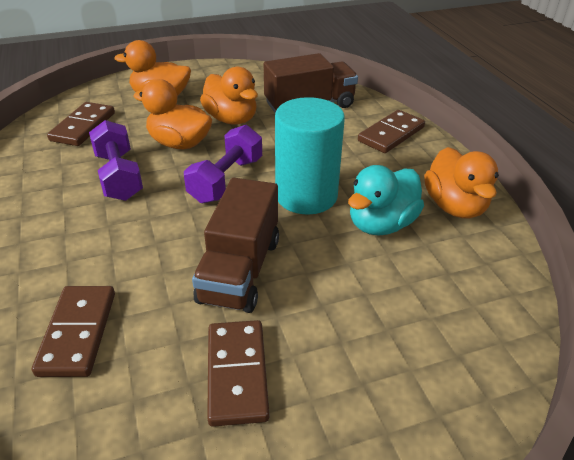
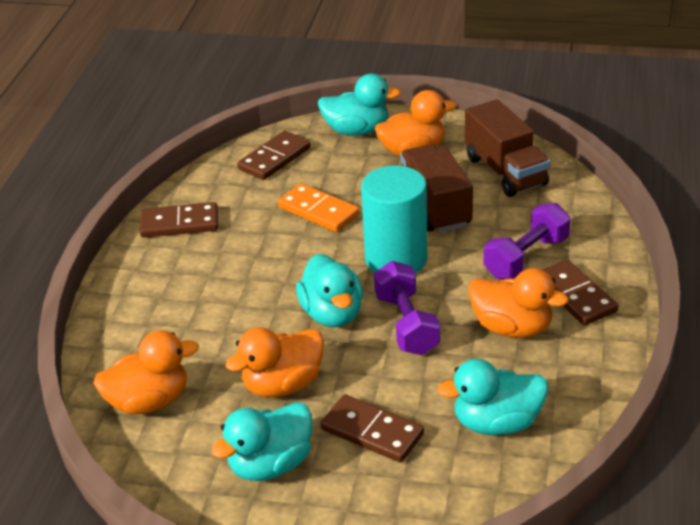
orange domino: none = 0 -> [278,183,360,232] = 1
turquoise duck: [348,165,424,235] = 1 -> [212,402,312,481] [296,254,363,327] [318,74,401,136] [438,359,548,435] = 4

